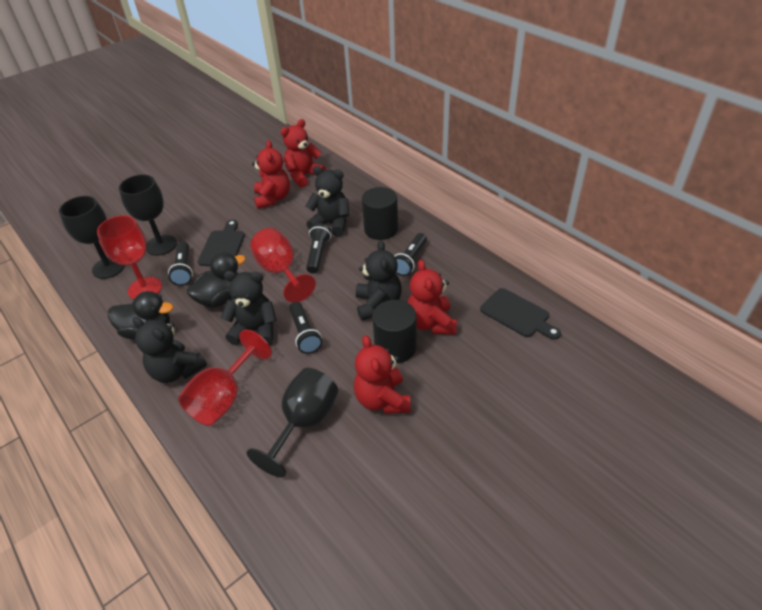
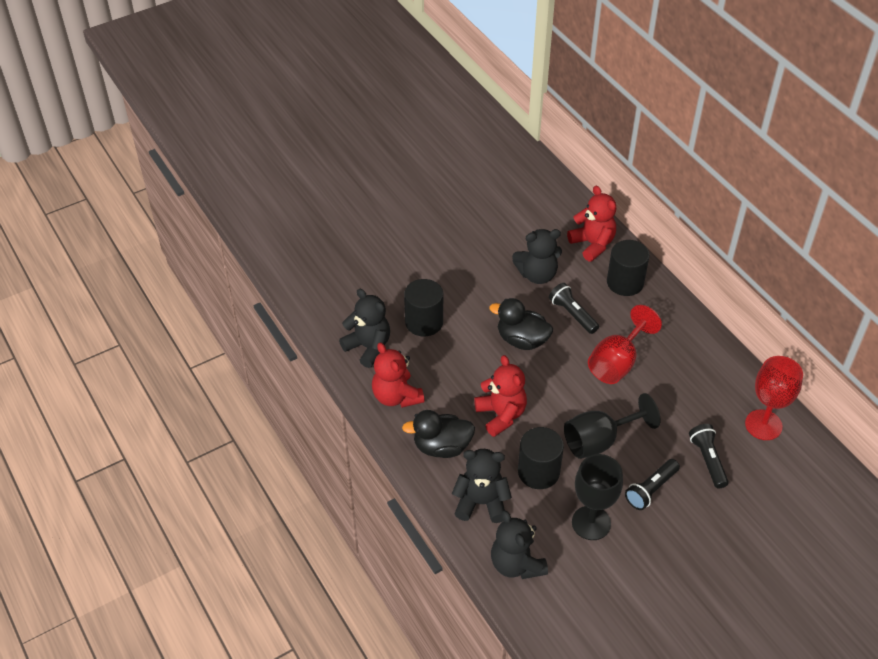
black cutting board: [198,220,245,266] [480,288,561,340] = 2 -> none = 0
black cylinder: [362,187,398,240] [372,300,417,363] = 2 -> [404,279,443,336] [518,427,564,489] [607,240,650,296] = 3
black flashlight: [168,242,193,286] [289,302,322,354] [306,223,331,273] [395,233,427,276] = 4 -> [549,283,599,334] [625,459,680,510] [689,424,728,489] = 3
black goblet: [59,196,125,279] [119,174,177,256] [247,368,338,477] = 3 -> [564,393,661,459] [572,454,623,540] = 2
red goblet: [97,215,162,300] [178,330,272,426] [250,228,316,303] = 3 -> [588,305,662,384] [745,356,803,440] = 2
red teddy bear: [252,140,290,209] [281,119,326,187] [354,335,411,414] [408,260,457,334] = 4 -> [372,342,425,408] [474,355,527,437] [567,186,616,262] = 3

